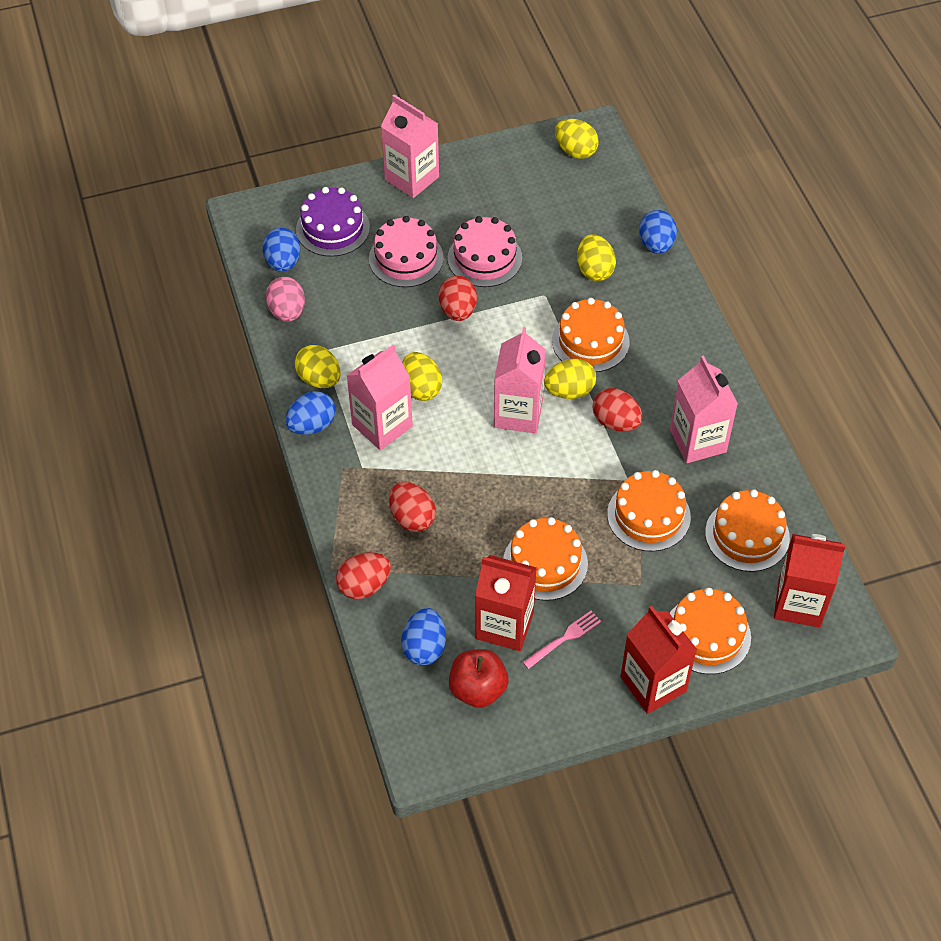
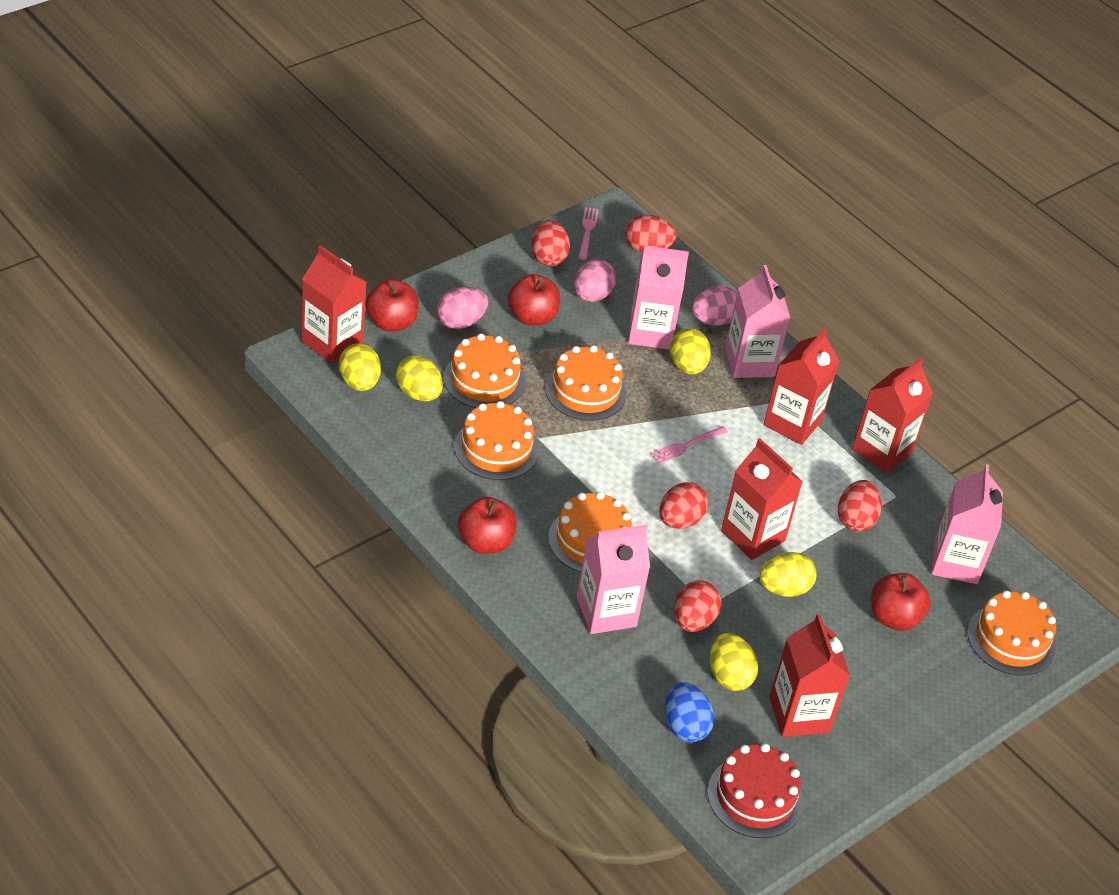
blue egg: [263,228,300,272] [285,391,336,435] [401,608,446,666] [639,210,677,254] = 4 -> [665,682,714,742] = 1
pink cake: [369,216,444,287] [448,216,522,287] = 2 -> none = 0
pink egg: [266,277,305,322] = 1 -> [437,287,488,329] [574,260,616,302] [692,286,737,326] = 3
pink fork: [523,611,601,669] = 1 -> [578,207,599,260] [650,426,728,464] = 2
purple cake: [296,187,370,257] = 1 -> none = 0
red apple: [449,649,508,708] = 1 -> [365,279,419,332] [458,497,517,554] [508,274,560,326] [871,573,931,631] = 4
red cake: none = 0 -> [707,743,804,838] = 1
red carton: [475,555,537,651] [620,606,697,714] [774,534,845,628] = 3 -> [301,245,366,364] [721,438,803,560] [764,328,839,445] [769,614,850,737] [852,358,933,473] = 5
red egg: [336,552,391,599] [389,482,436,532] [439,276,477,321] [593,388,643,432] = 4 -> [531,220,570,266] [625,215,676,253] [659,482,709,529] [674,580,721,632] [838,480,882,532] = 5

